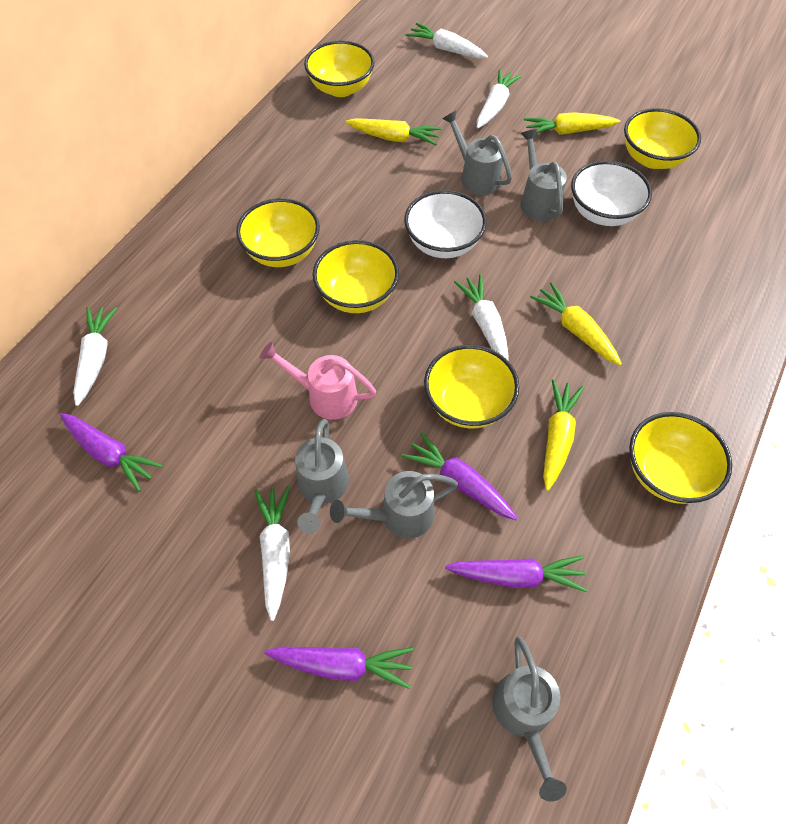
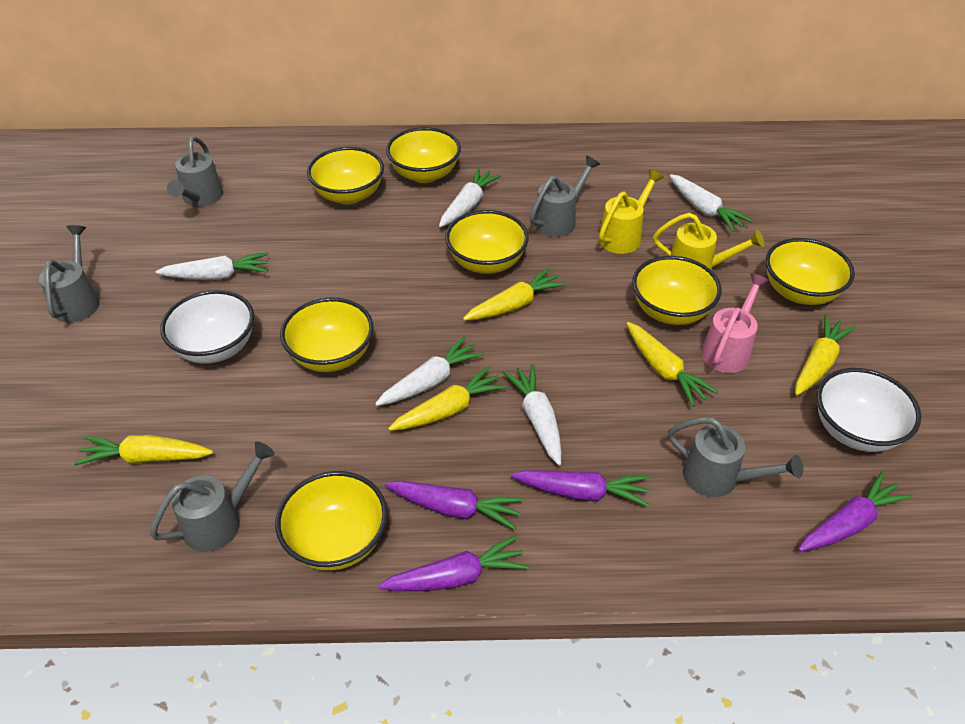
yellow bowl: [236,198,320,267] [304,41,375,97] [313,240,399,313] [424,345,519,428] [624,108,701,169] [629,412,732,504] = 6 -> [275,471,388,571] [280,297,374,372] [307,147,384,205] [386,127,461,183] [445,210,529,274] [632,256,722,325] [765,238,855,305] = 7
yellow carrot: [345,118,441,145] [524,112,620,135] [530,282,622,366] [543,379,584,491] = 4 -> [74,435,213,466] [388,366,507,431] [463,268,566,320] [626,322,718,407] [795,315,856,395] = 5
yellow watering can: none = 0 -> [599,169,664,254] [653,213,765,270] = 2

